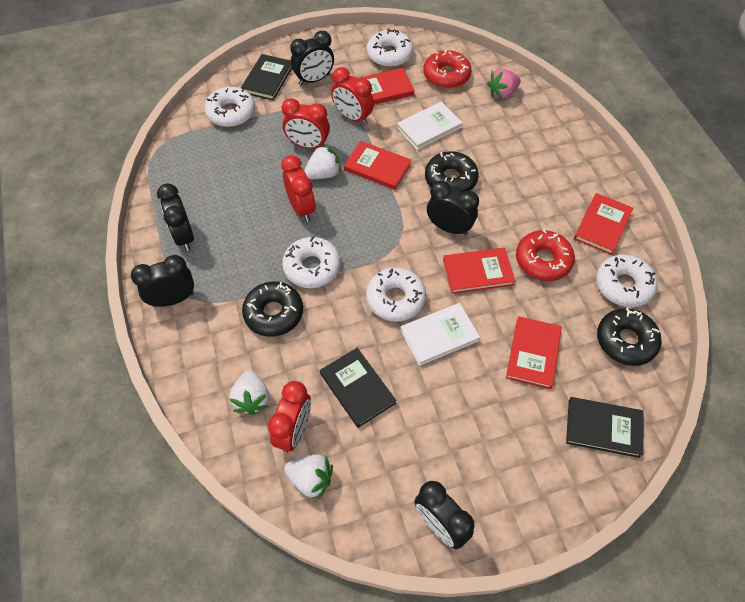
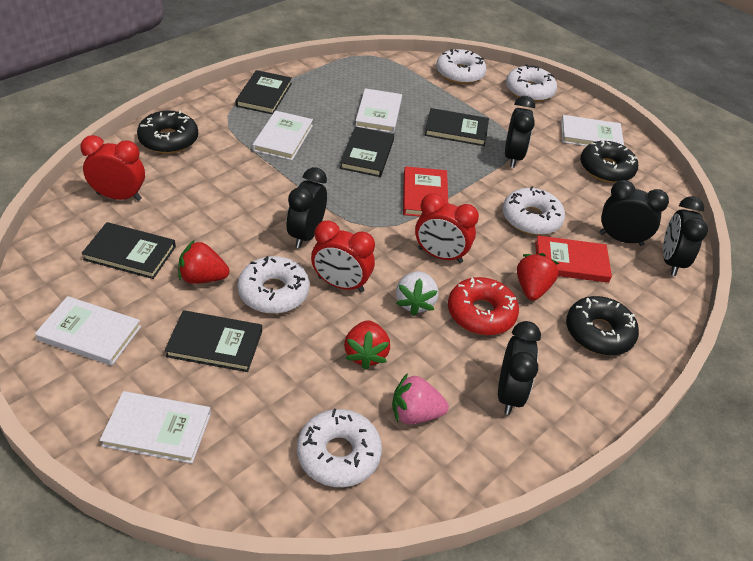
black book: [241,54,292,100] [320,348,396,428] [566,397,643,458] = 3 -> [81,222,176,279] [165,310,262,372] [235,70,292,114] [340,126,394,177] [425,108,489,146] = 5
red book: [344,141,411,190] [358,68,414,105] [443,248,515,294] [506,316,562,389] [574,193,633,255] = 5 -> [403,166,448,217] [535,235,612,283] = 2
red clock: [268,381,311,453] [281,155,316,222] [282,98,330,149] [331,67,374,125] = 4 -> [80,135,145,201] [311,221,375,292] [415,193,479,263] = 3
red donut: [423,49,472,89] [516,230,575,281] = 2 -> [448,277,519,335] = 1
red strawberry: none = 0 -> [178,240,230,284] [344,320,390,370] [517,253,560,301] = 3
white book: [397,102,462,150] [400,303,480,366] = 2 -> [35,296,141,366] [100,391,211,464] [253,111,313,160] [355,88,402,133] [561,115,624,146] = 5
white strawberry: [229,370,269,415] [284,454,333,499] [304,144,341,179] = 3 -> [396,271,439,316] = 1

